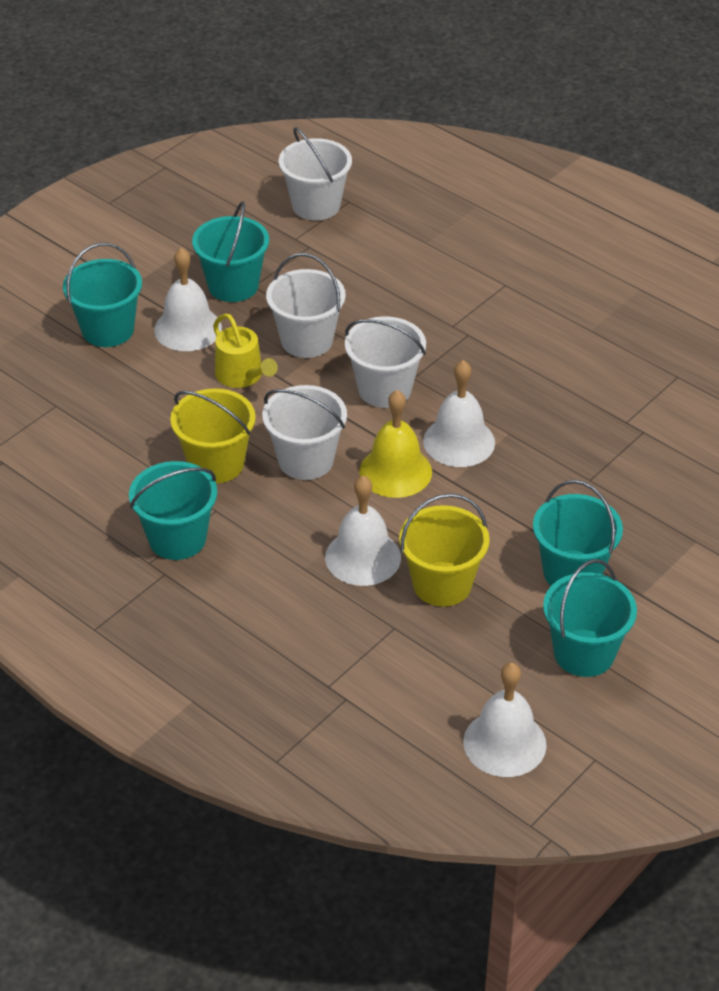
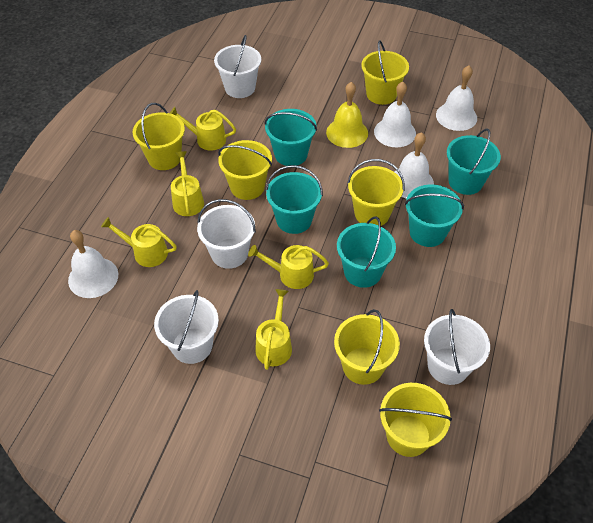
yellow bucket: [170,389,256,483] [399,493,490,607] = 2 -> [133,103,185,170] [218,140,272,200] [334,309,400,385] [347,159,405,226] [361,40,409,105] [379,383,452,457] = 6
yellow watering can: [213,313,278,388] = 1 -> [101,217,177,267] [170,107,236,151] [171,151,204,216] [248,245,329,289] [255,289,292,370] = 5

